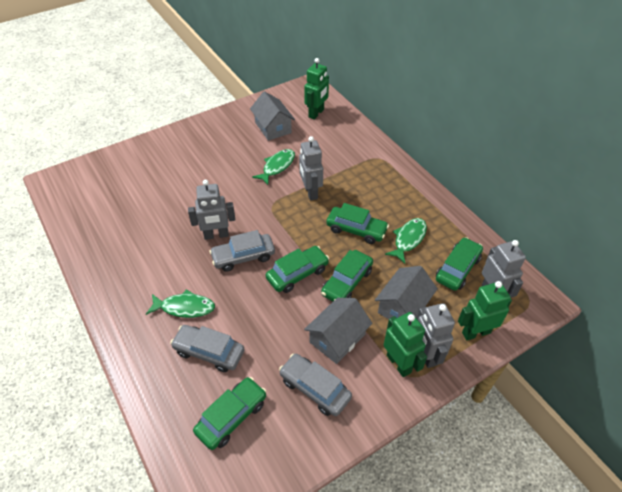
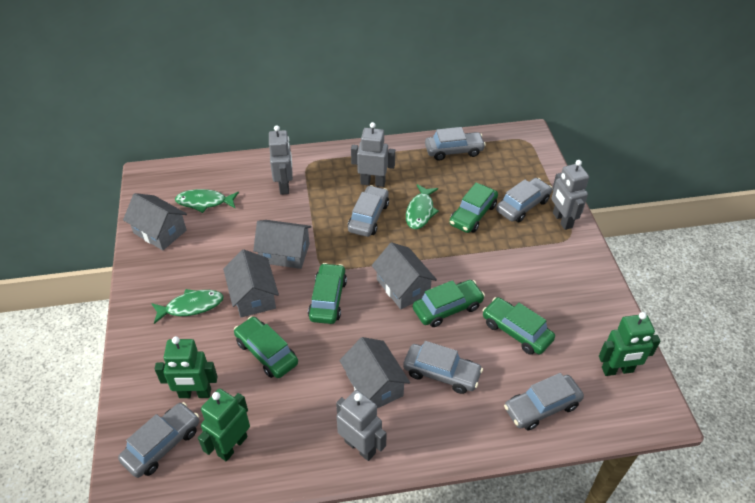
grey car: [170,325,245,372] [209,230,275,272] [279,353,352,416] = 3 -> [118,402,199,478] [348,185,389,237] [403,341,483,394] [425,127,486,161] [496,178,552,222] [504,373,584,430] = 6
grey house: [250,91,295,141] [304,298,372,364] [375,266,438,319] = 3 -> [123,193,187,250] [223,249,279,317] [253,220,312,269] [339,337,410,408] [372,242,437,309] = 5

